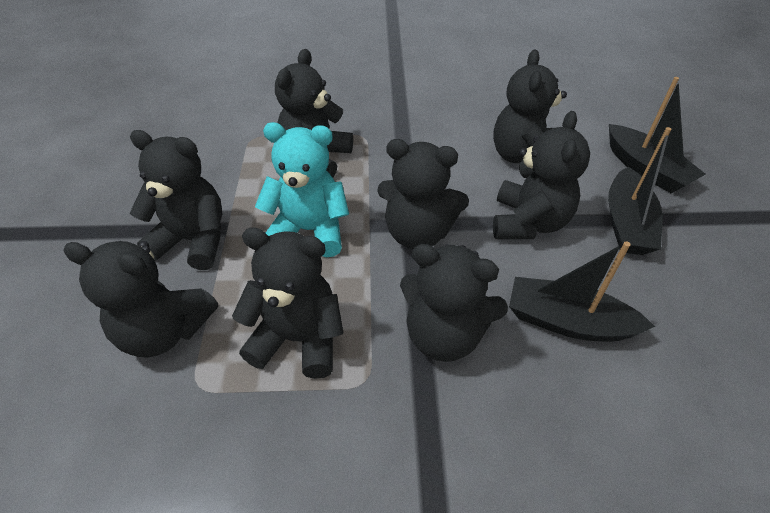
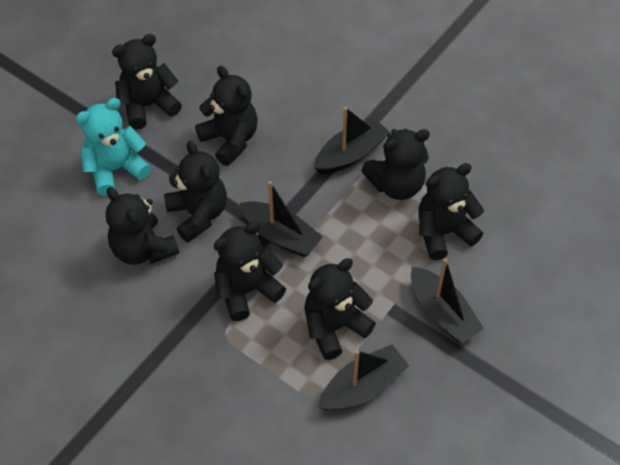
black boat: [509,241,655,341] [608,127,671,255] [609,77,705,193] = 3 -> [240,181,323,257] [314,107,390,174] [318,344,409,410] [411,258,484,343] = 4

